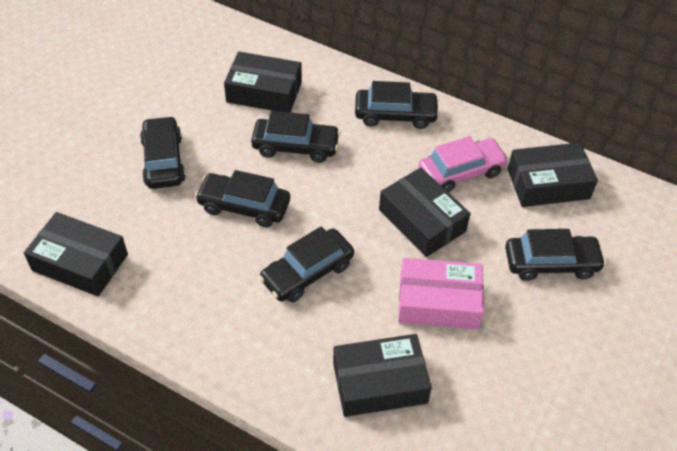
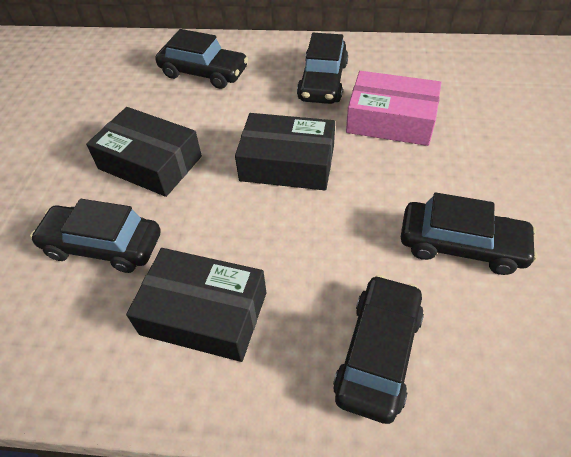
black box: [24,212,128,296] [224,52,302,112] [333,334,432,417] [379,168,471,257] [507,142,598,207] = 5 -> [86,107,202,197] [126,248,266,362] [235,113,335,190] = 3
black car: [140,116,186,189] [195,170,290,227] [251,111,340,163] [259,226,354,302] [355,81,440,129] [505,229,606,281] = 6 -> [30,199,161,273] [155,29,248,89] [297,33,348,104] [333,275,424,424] [401,192,538,275] = 5
pink car: [418,136,509,192] = 1 -> none = 0

